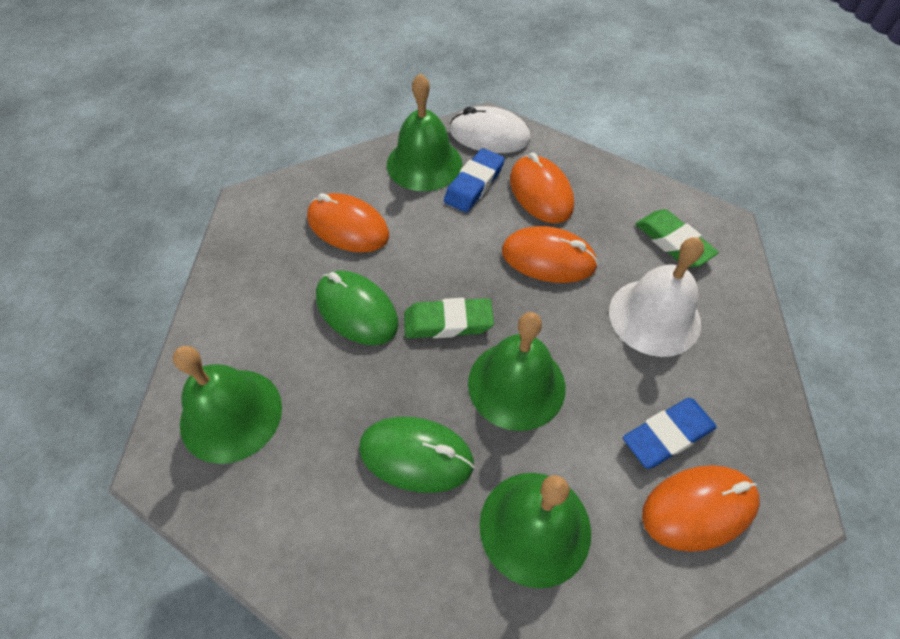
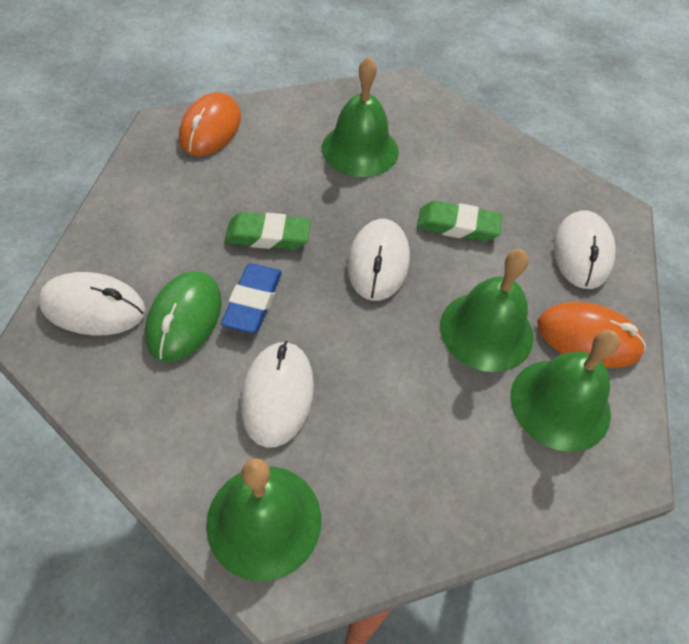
blue eraser: [444,148,505,213] [623,398,717,469] = 2 -> [221,264,282,333] = 1
green mouse: [316,270,398,345] [359,417,475,493] = 2 -> [145,271,222,362] = 1
orange mouse: [307,193,389,253] [502,226,598,283] [510,152,574,223] [642,465,760,552] = 4 -> [179,92,241,156] [537,302,646,368] = 2
white bell: [609,237,704,357] = 1 -> none = 0
white mouse: [450,106,531,153] = 1 -> [38,272,146,335] [241,341,314,448] [347,219,410,301] [553,210,615,289] = 4

